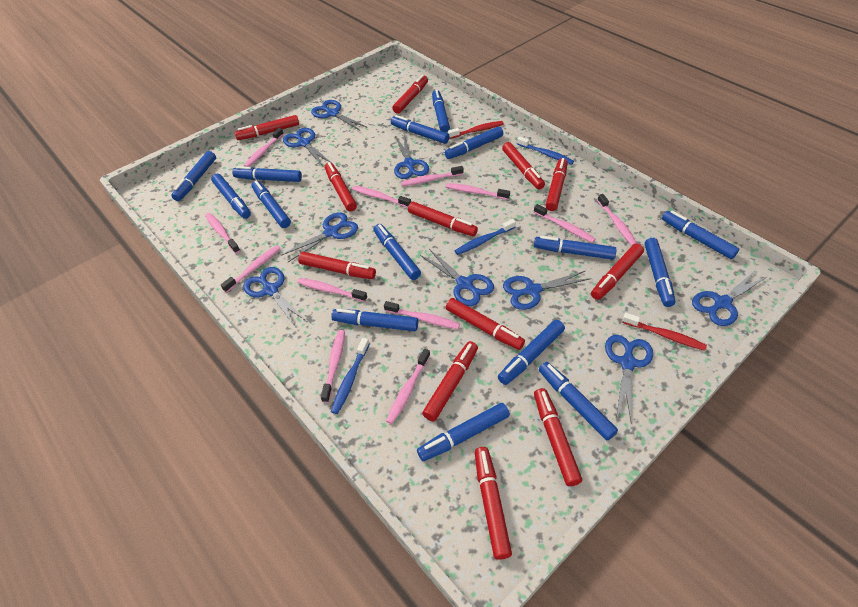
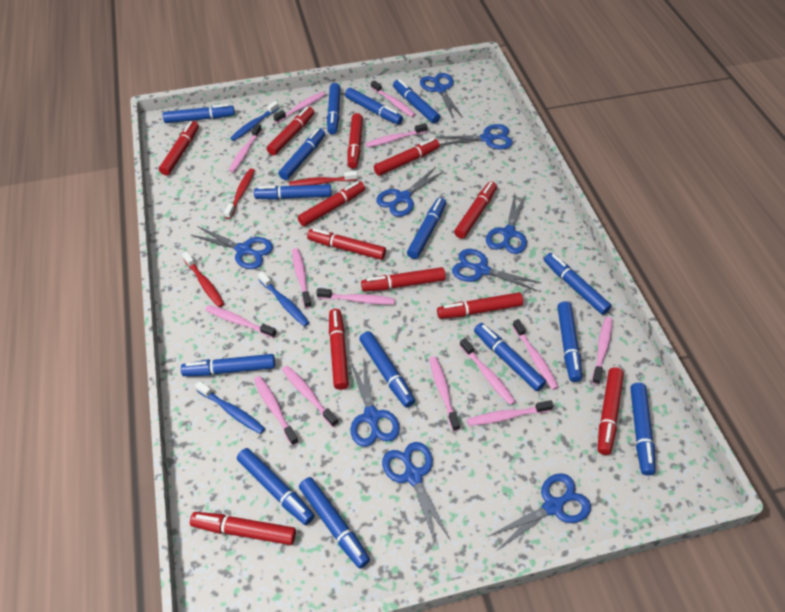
pink toothbrush: [205,213,240,254] [221,245,281,293] [244,128,284,167] [297,278,367,302] [321,330,345,403] [352,186,411,208] [384,301,460,329] [386,349,430,424] [401,166,464,186] [446,183,510,200] [534,204,595,243] [597,194,637,246] = 12 -> [205,305,277,338] [229,124,262,173] [254,376,299,446] [273,92,325,123] [282,366,338,427] [292,248,312,308] [316,288,395,305] [365,123,428,148] [371,80,416,117] [429,356,460,431] [459,338,516,405] [467,400,554,426] [513,319,559,390] [592,317,612,385] = 14
red toothbrush: [448,121,504,139] [622,313,707,351] = 2 -> [182,252,224,307] [224,168,255,219] [289,171,358,186] = 3

